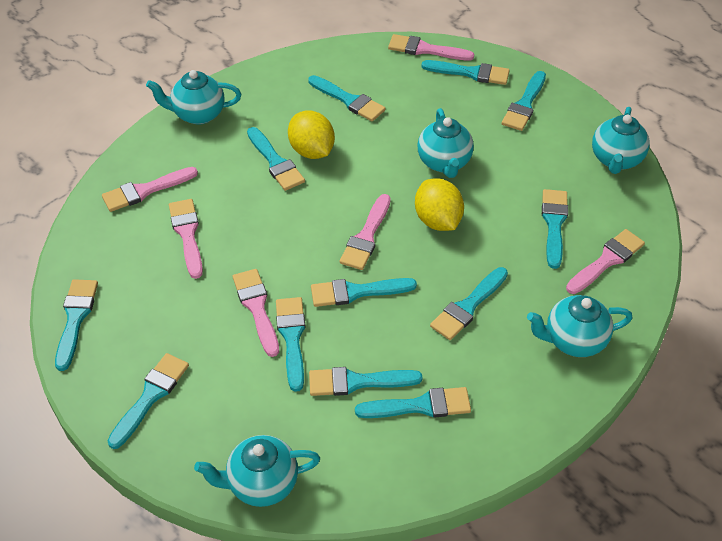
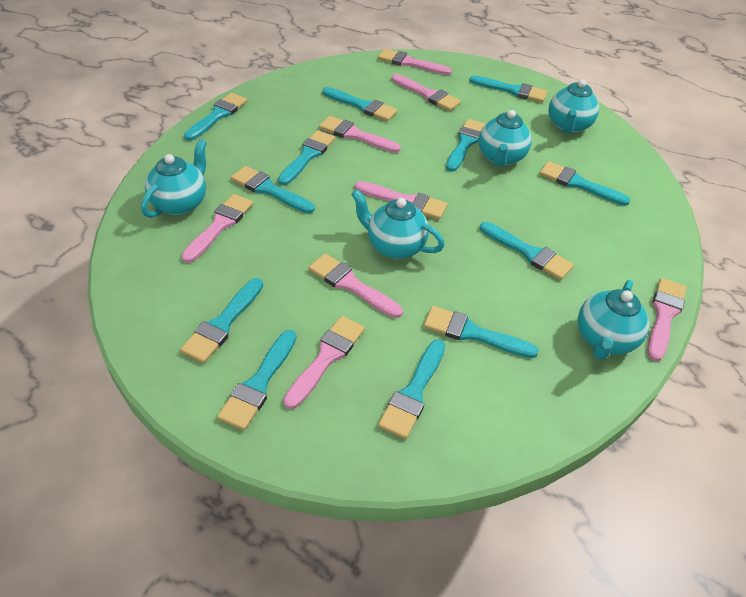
pink brush: [102,167,198,212] [169,199,203,279] [233,269,279,357] [340,194,391,270] [388,34,474,60] [566,229,645,294] = 6 -> [181,194,253,263] [283,316,365,409] [309,253,403,318] [319,116,401,153] [355,181,448,219] [378,48,452,75] [392,74,461,111] [647,278,686,361] = 8
yellow lemon: [288,111,335,159] [415,178,464,231] = 2 -> none = 0

